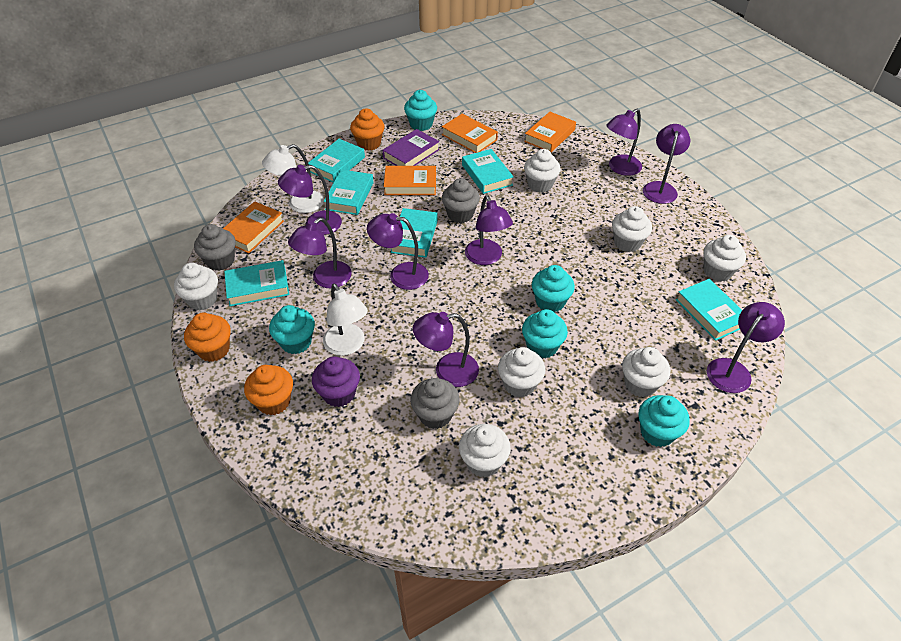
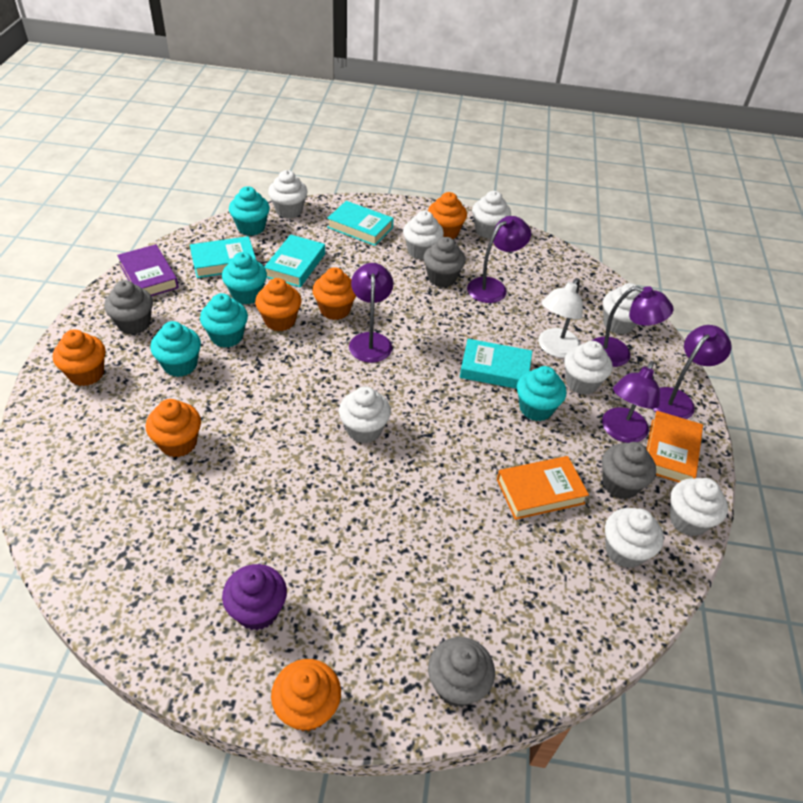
grey cupcake: [194,224,236,271] [410,378,460,429] [442,178,480,223] = 3 -> [104,280,153,335] [423,237,466,287] [428,637,495,707] [602,442,656,499] = 4
orange book: [223,201,284,253] [384,166,436,195] [442,114,498,153] [524,112,576,152] = 4 -> [497,456,589,520] [647,411,703,482] = 2
orange cupcake: [184,313,231,362] [244,365,293,415] [350,109,385,151] = 3 -> [53,330,106,386] [146,399,201,457] [255,278,302,331] [271,659,341,731] [312,267,356,320] [428,192,467,239] = 6
purple lamp: [278,165,342,235] [288,218,352,288] [367,213,429,290] [413,312,479,387] [465,195,513,265] [606,109,642,176] [643,124,690,204] [707,302,785,393] = 8 -> [349,263,393,363] [467,216,531,303] [592,286,673,367] [602,361,660,443] [653,325,732,419] = 5
turquoise book: [224,260,289,306] [308,139,365,183] [324,169,374,215] [391,208,438,258] [462,149,514,194] [676,279,742,341] = 6 -> [190,236,256,278] [264,234,325,287] [327,201,394,246] [460,339,532,389] = 4
white cupcake: [174,263,218,310] [459,424,511,477] [498,347,545,397] [524,149,561,193] [612,206,652,252] [622,347,670,397] [703,235,746,282] = 7 -> [268,170,308,219] [339,386,391,443] [403,211,444,260] [472,191,511,239] [564,341,612,395] [603,283,641,335] [605,508,664,568] [670,478,728,536] = 8
white lamp: [262,144,324,213] [323,283,368,356] = 2 -> [538,278,583,358] = 1

